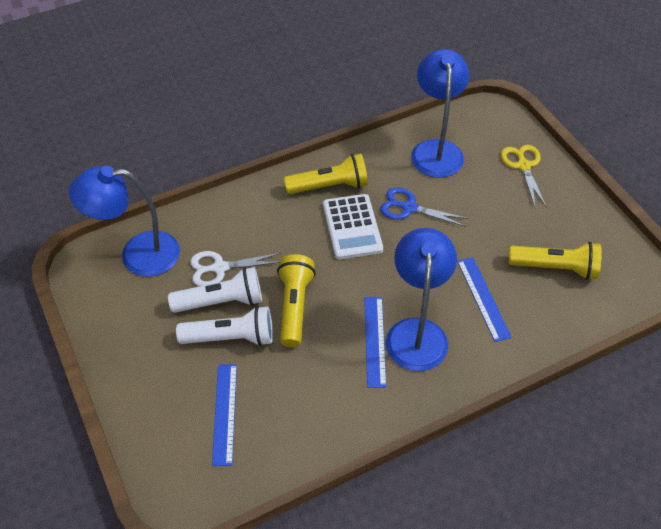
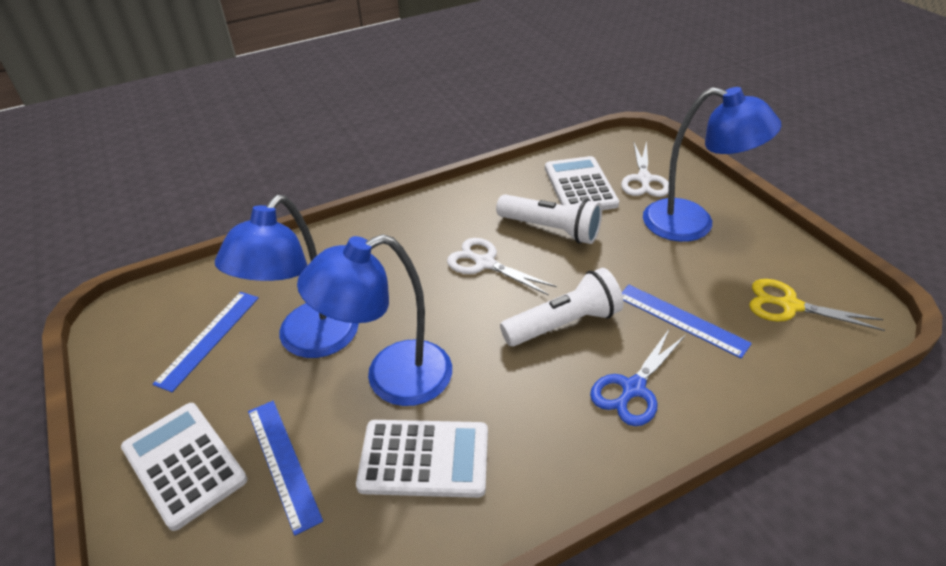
white calculator: [323,194,383,260] = 1 -> [121,403,247,531] [356,420,488,498] [545,156,619,210] = 3
white scissors: [190,251,281,286] = 1 -> [447,238,557,296] [621,141,669,197] = 2
yellow flashlight: [277,254,316,347] [284,153,368,194] [508,242,602,280] = 3 -> none = 0

